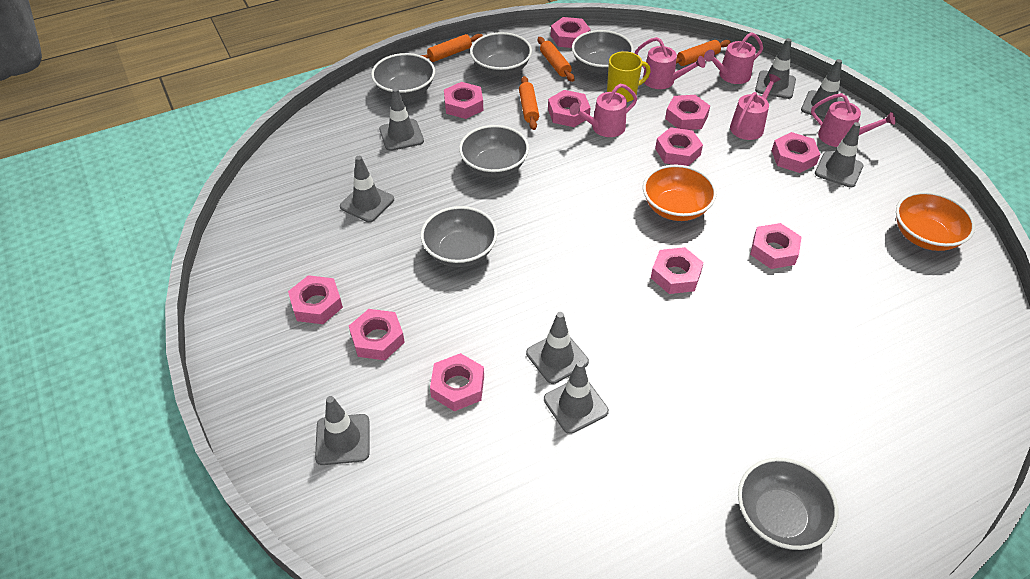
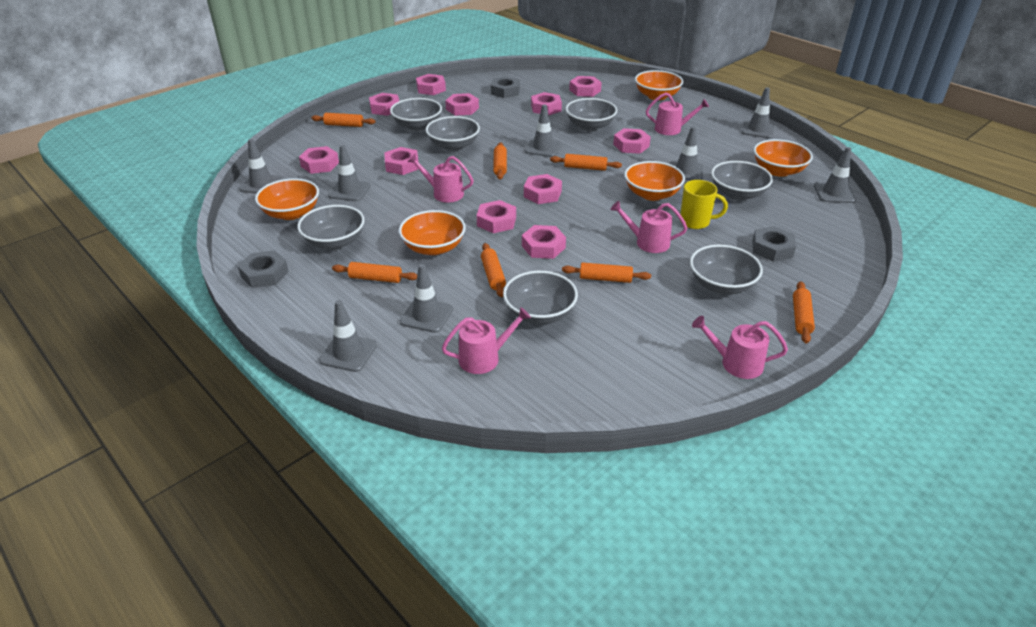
grey bowl: [371,53,435,99] [421,206,498,267] [459,125,529,178] [470,32,532,76] [572,30,634,74] [738,458,838,550] = 6 -> [297,205,365,249] [390,98,442,131] [426,116,480,151] [503,271,578,324] [566,98,617,131] [690,245,763,294] [711,161,773,200] = 7
grey nut: none = 0 -> [238,251,289,288] [491,76,520,98] [752,226,796,262] = 3
orange bowl: [643,165,717,221] [896,191,975,251] = 2 -> [255,178,319,220] [399,210,466,255] [624,161,685,201] [635,70,683,100] [754,139,813,177] = 5
orange rolling pin: [421,34,483,62] [519,76,539,130] [538,37,574,82] [676,40,731,66] = 4 -> [311,113,376,127] [332,262,417,283] [481,243,506,297] [493,142,507,180] [550,154,622,171] [562,262,651,283] [793,281,815,344] = 7

